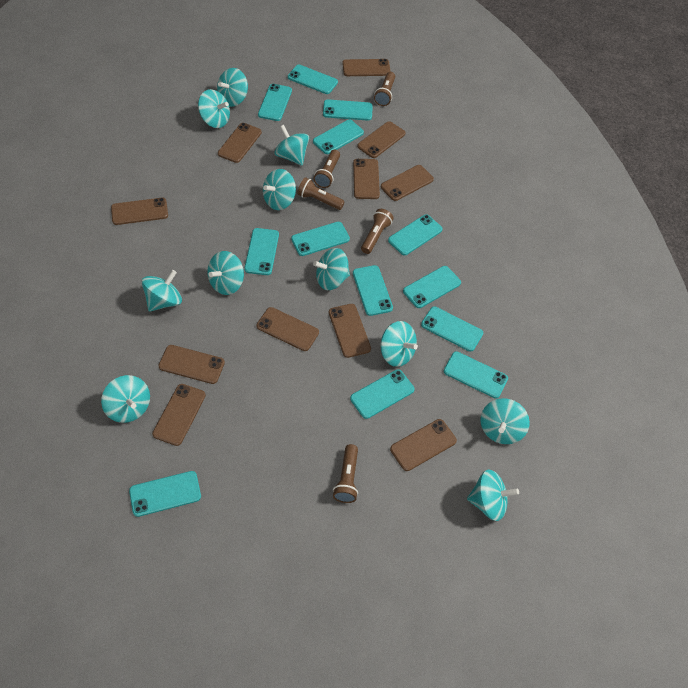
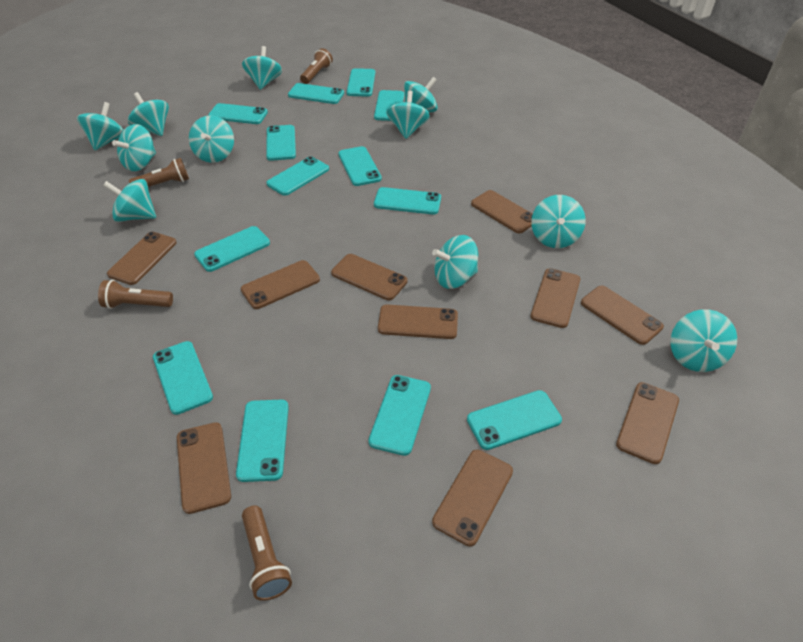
brown flashlight: [297,177,345,210] [313,149,340,188] [333,444,358,503] [361,209,394,254] [374,72,395,106] = 5 -> [98,280,173,309] [129,158,189,187] [242,506,292,601] [300,48,333,84] = 4
brown phone: [111,198,168,225] [152,384,206,446] [158,345,225,384] [218,123,262,163] [256,307,319,351] [329,304,371,358] [342,59,391,76] [353,159,380,199] [357,121,406,158] [381,165,434,201] [390,419,457,471] = 11 -> [107,232,177,285] [177,422,231,514] [241,260,320,309] [331,254,407,300] [378,304,458,339] [432,450,513,547] [471,190,533,233] [530,268,580,328] [581,286,664,345] [616,382,679,464] = 10

